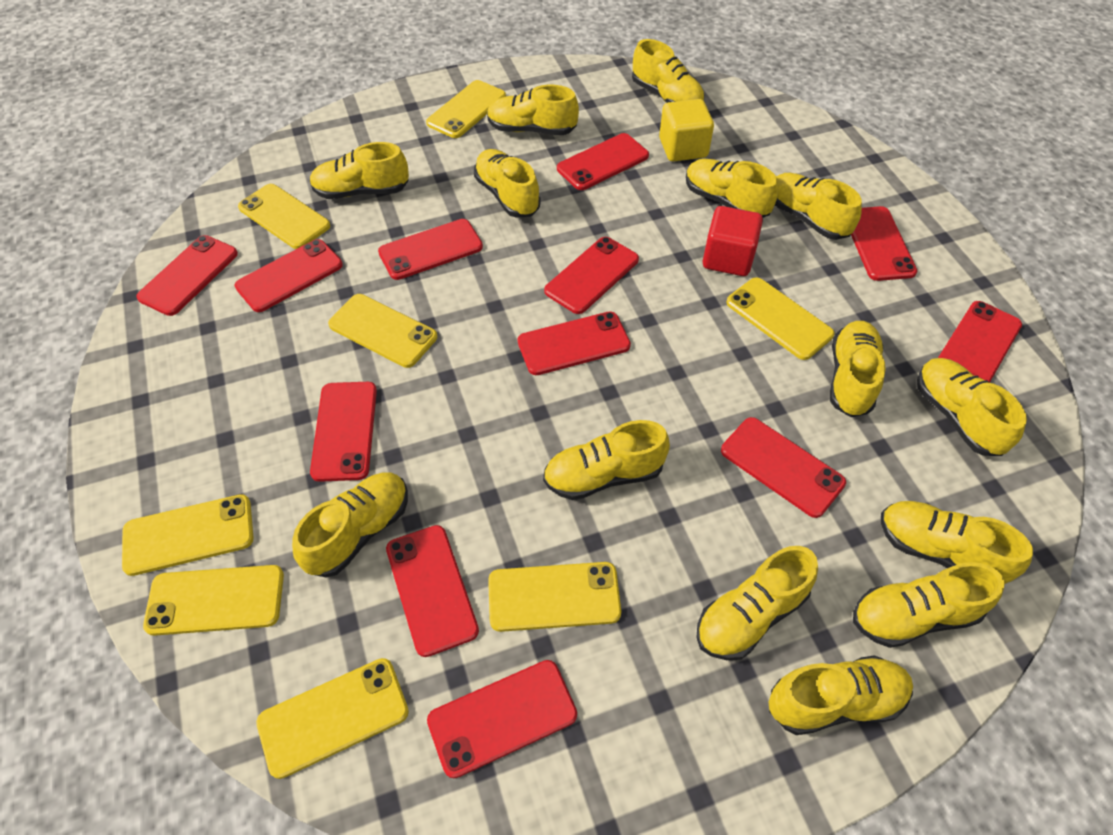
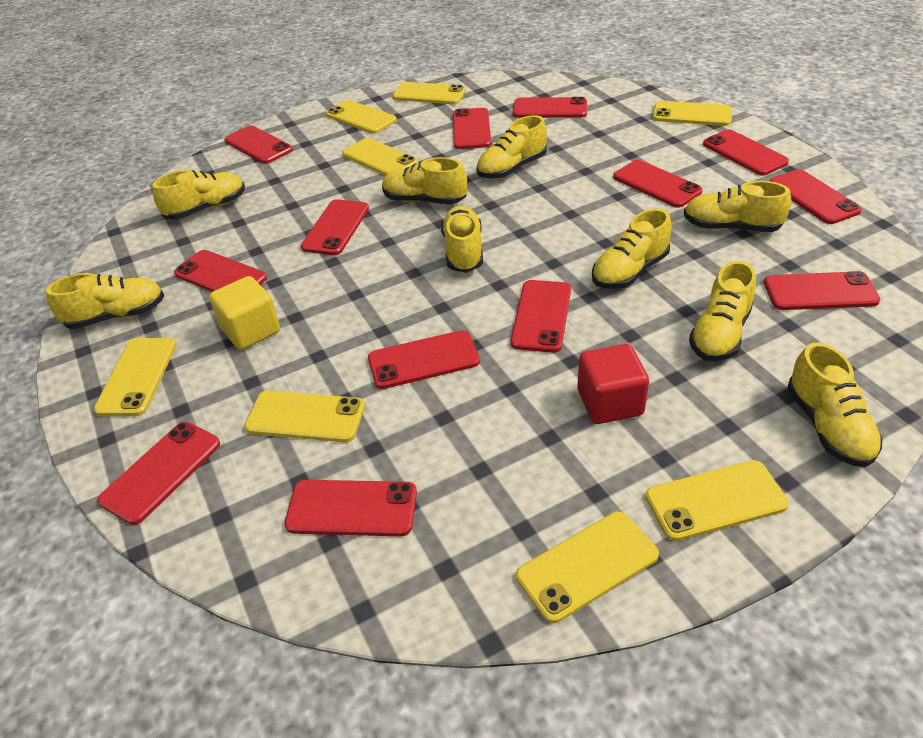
red phone: [136,235,238,316] [235,239,343,312] [310,382,377,482] [378,219,483,280] [386,525,479,657] [427,660,577,778] [518,311,631,375] [544,237,639,314] [557,133,649,190] [721,417,846,518] [851,206,917,281] [938,301,1022,383] = 12 -> [97,422,220,525] [174,250,267,292] [224,125,293,164] [285,480,417,536] [301,199,369,255] [368,330,480,389] [453,108,491,149] [511,280,571,353] [513,97,587,118] [613,160,703,208] [703,130,789,176] [764,271,881,310] [770,169,862,224] = 13
yellow shoe: [292,472,408,578] [309,142,409,199] [474,149,540,218] [487,85,579,135] [543,420,670,500] [632,39,704,103] [686,159,778,218] [696,546,818,660] [769,655,913,735] [775,173,862,240] [830,321,886,417] [853,562,1005,648] [881,501,1033,584] [917,358,1027,456] = 14 -> [46,273,164,329] [152,170,245,220] [382,157,467,204] [441,206,483,273] [476,115,547,179] [592,209,671,289] [684,181,791,232] [689,261,756,361] [787,343,882,467] = 9

